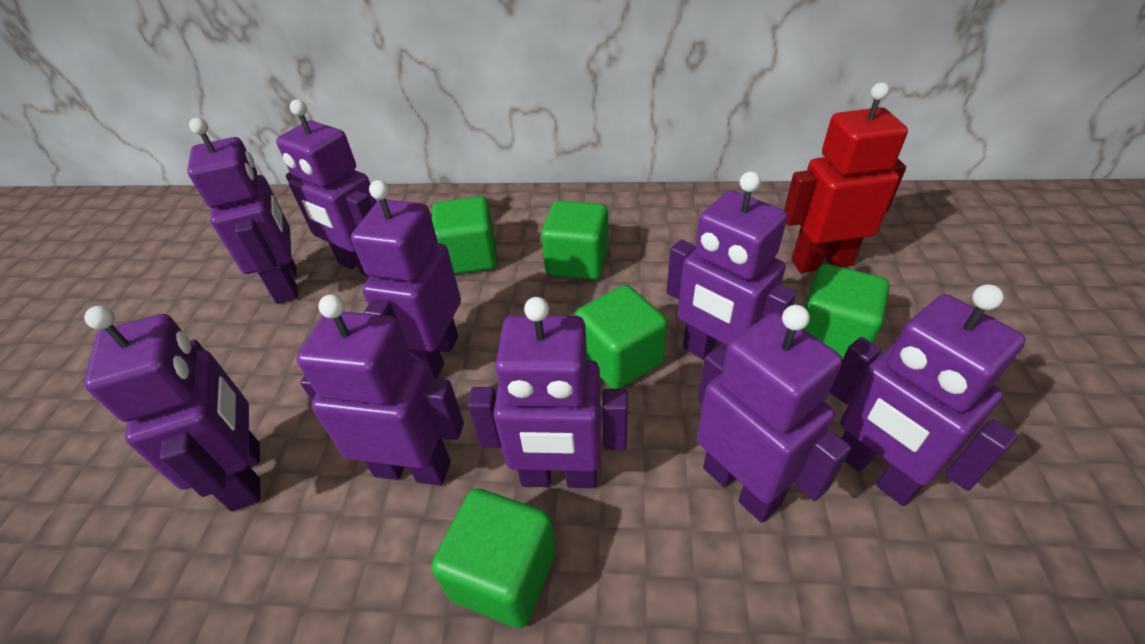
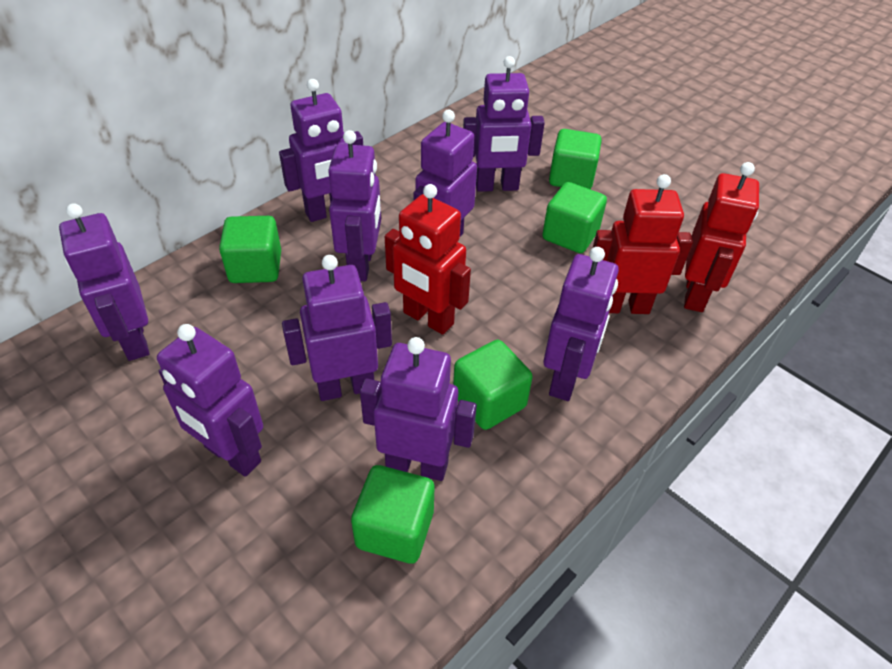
red robot: [784,82,908,273] = 1 -> [385,184,471,335] [593,174,693,314] [684,162,759,312] = 3

